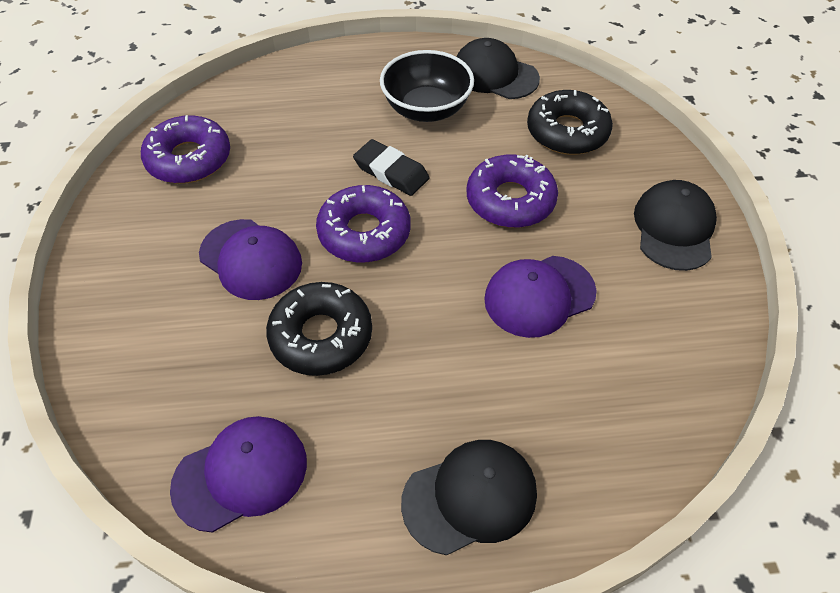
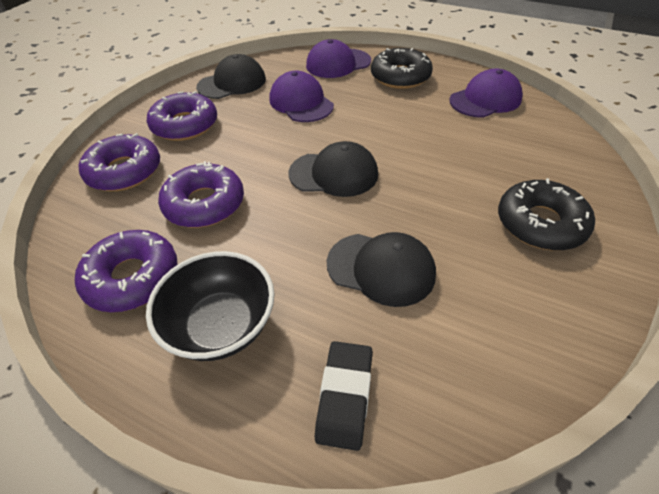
purple donut: [141,115,230,184] [316,185,411,263] [467,155,558,228] = 3 -> [75,230,177,312] [79,133,160,191] [147,91,217,141] [158,161,244,228] = 4

